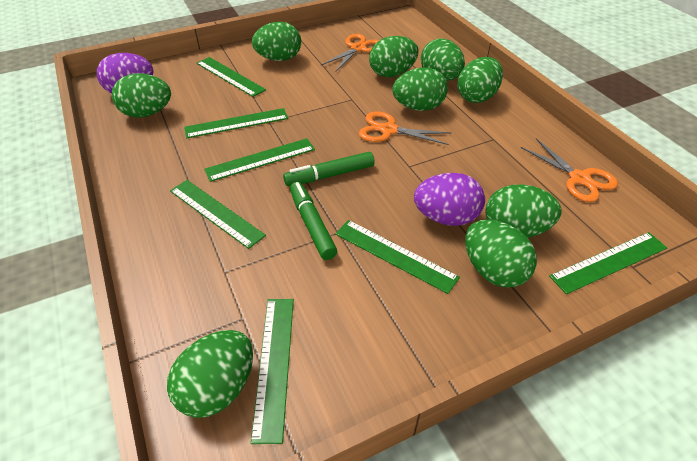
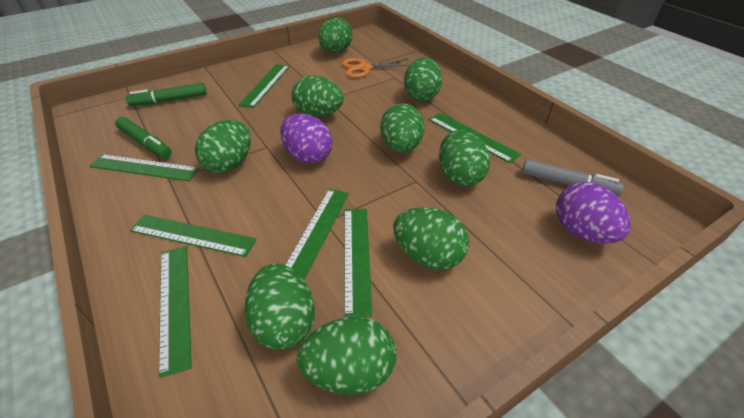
grey marker: none = 0 -> [522,159,624,196] = 1
orange scissors: [321,34,380,72] [359,112,452,145] [521,138,618,202] = 3 -> [342,58,410,78] = 1

